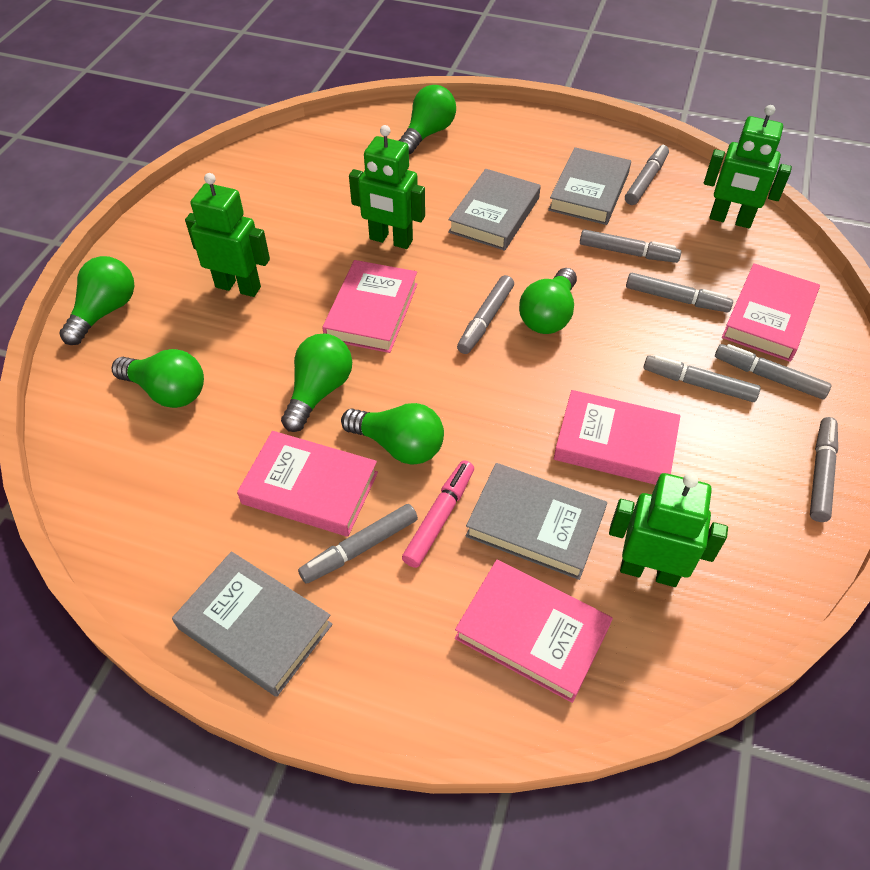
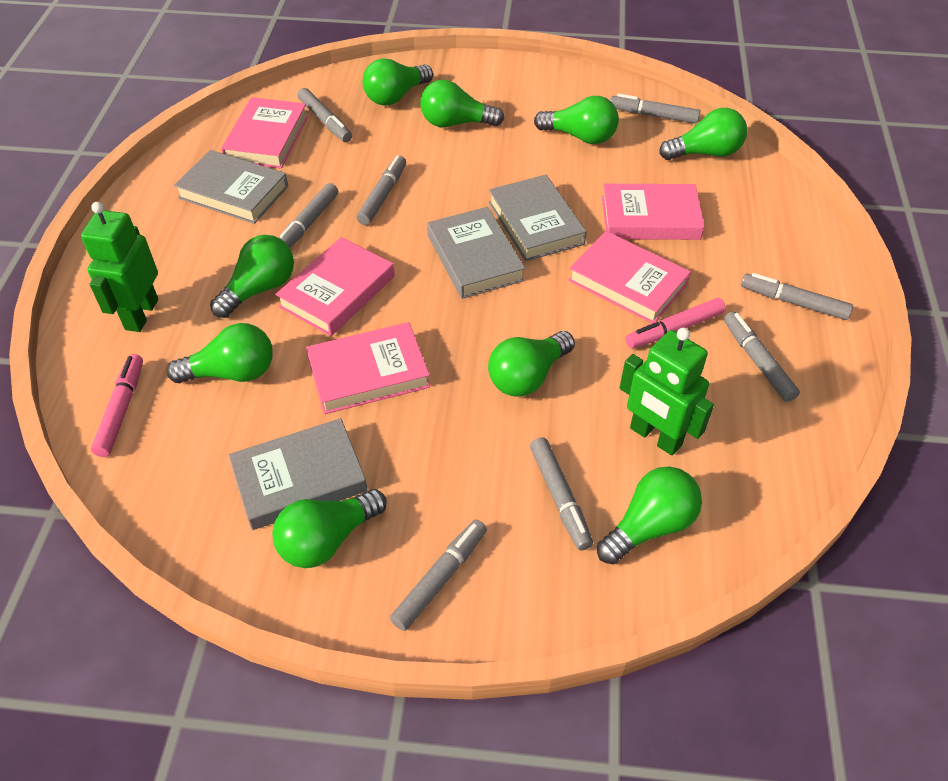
green light bulb: [59,256,134,345] [111,349,204,408] [281,334,352,432] [341,403,444,465] [399,85,456,154] [519,268,577,334] = 6 -> [166,323,273,383] [210,235,294,318] [272,489,387,568] [363,58,433,106] [420,80,505,127] [488,331,575,397] [534,96,619,144] [597,467,702,565] [659,108,747,160] = 9
green robot: [185,173,270,297] [349,125,425,249] [609,473,728,587] [704,105,792,228] = 4 -> [81,202,158,332] [620,328,714,456] = 2
pink marker: [402,460,474,568] = 1 -> [91,354,143,457] [626,298,726,349] = 2

